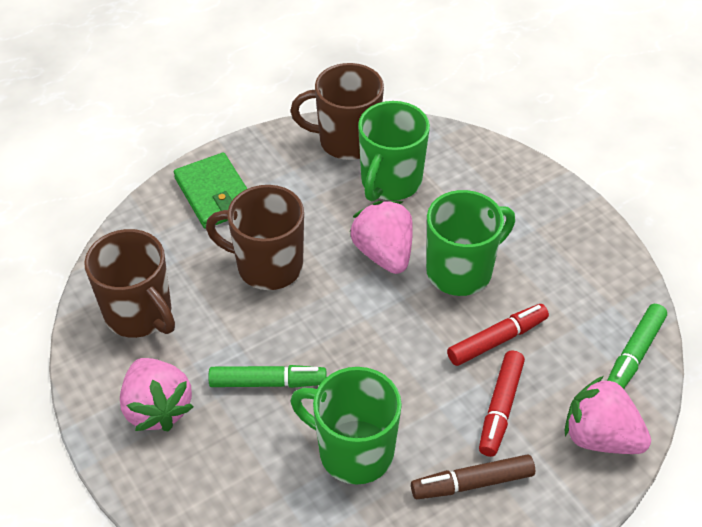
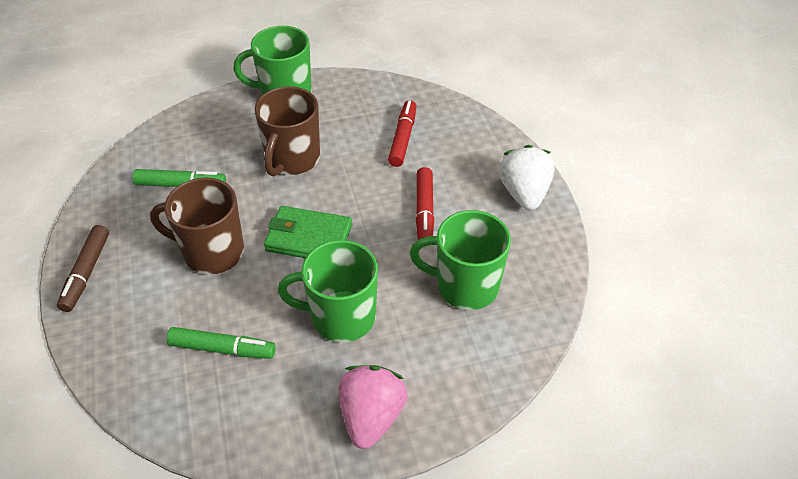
brown mug: [84,229,175,338] [206,185,304,290] [290,63,384,160] = 3 -> [150,177,244,275] [254,87,320,176] = 2
pink strawberry: [120,358,194,431] [350,201,413,274] [565,376,651,454] = 3 -> [338,365,408,449] = 1
white strawberry: none = 0 -> [499,145,555,211] = 1

